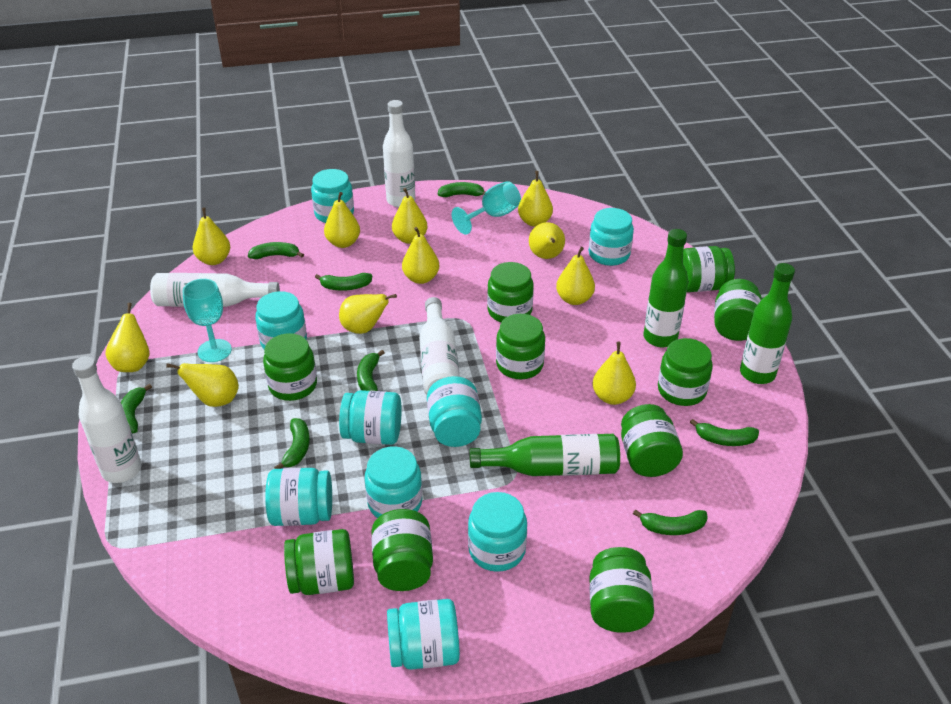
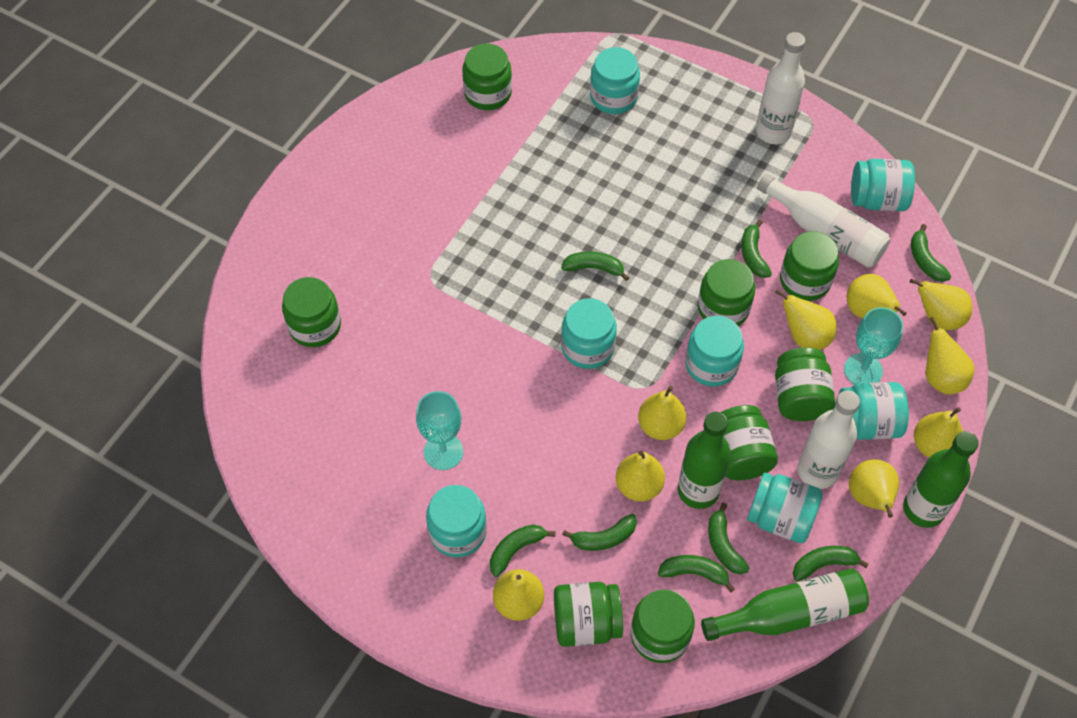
green jar: [263,333,317,401] [284,529,354,595] [371,509,433,591] [487,262,534,322] [496,314,545,379] [589,547,654,633] [621,404,683,477] [658,338,713,406] [682,246,735,292] [714,279,762,341] = 10 -> [282,277,341,347] [462,43,512,110] [554,582,623,647] [631,589,695,663] [698,259,755,326] [720,405,778,480] [775,348,835,421] [780,231,839,301] = 8
turquoise jar: [255,291,307,350] [265,468,332,526] [311,169,354,223] [339,390,402,445] [365,446,422,518] [387,599,460,670] [427,376,482,447] [468,492,527,572] [589,208,634,266] = 9 -> [426,485,487,557] [561,298,617,369] [590,47,640,114] [685,316,744,386] [747,473,822,543] [838,382,909,440] [851,159,915,211] = 7
white bottle: [72,356,142,483] [150,273,280,307] [383,100,415,207] [419,297,460,395] = 4 -> [756,32,805,144] [757,173,890,267] [797,390,860,489] = 3
yellow pear: [106,303,150,372] [166,363,239,407] [193,208,230,265] [324,192,360,248] [339,294,397,334] [392,188,427,244] [402,227,439,284] [518,171,553,227] [529,222,565,259] [556,247,595,305] [593,342,636,405] = 11 -> [493,569,544,621] [616,451,665,501] [638,386,686,440] [775,289,837,350] [846,274,907,319] [849,459,899,518] [910,279,972,330] [914,407,963,458] [926,317,975,394] = 9

